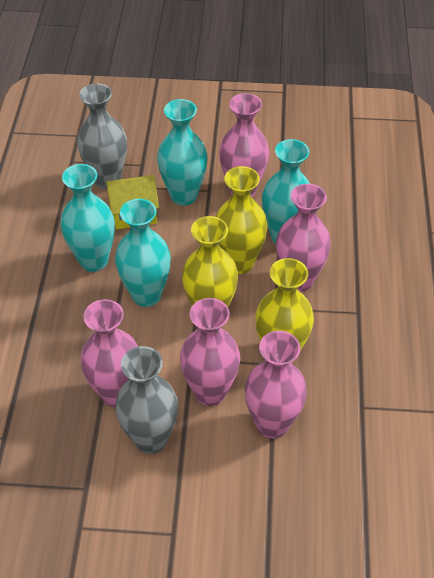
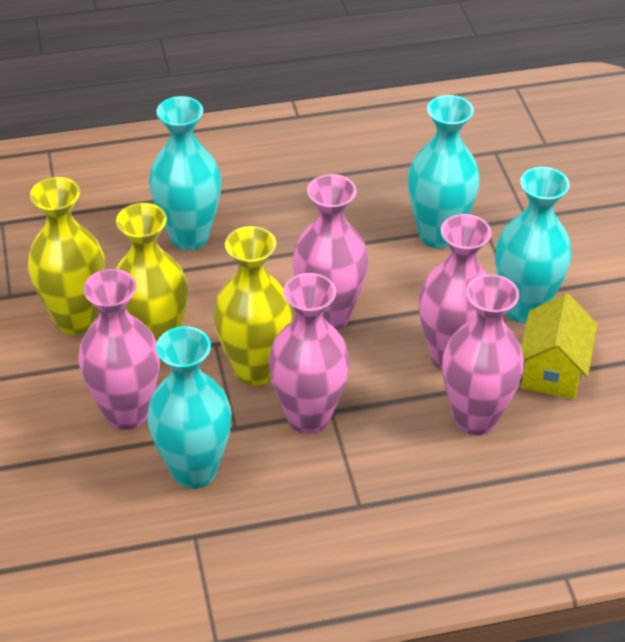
grey vase: [77,83,127,190] [115,346,178,454] = 2 -> none = 0

